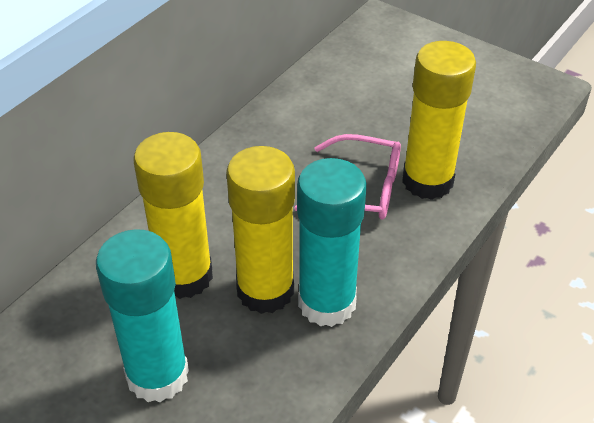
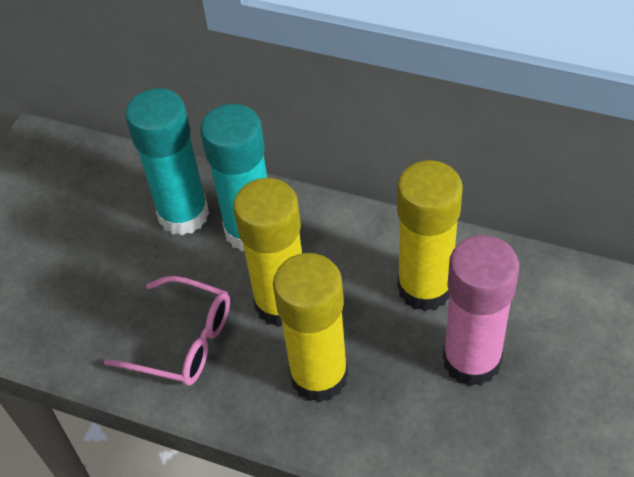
pink glue stick: none = 0 -> [443,235,519,386] = 1

